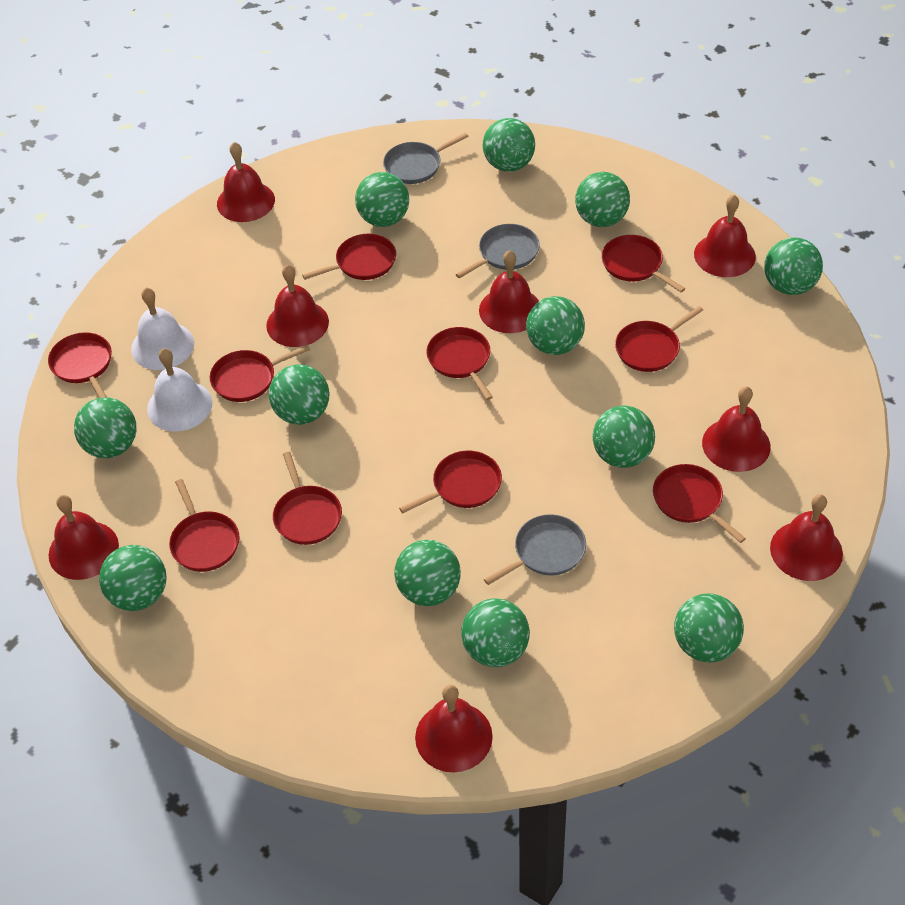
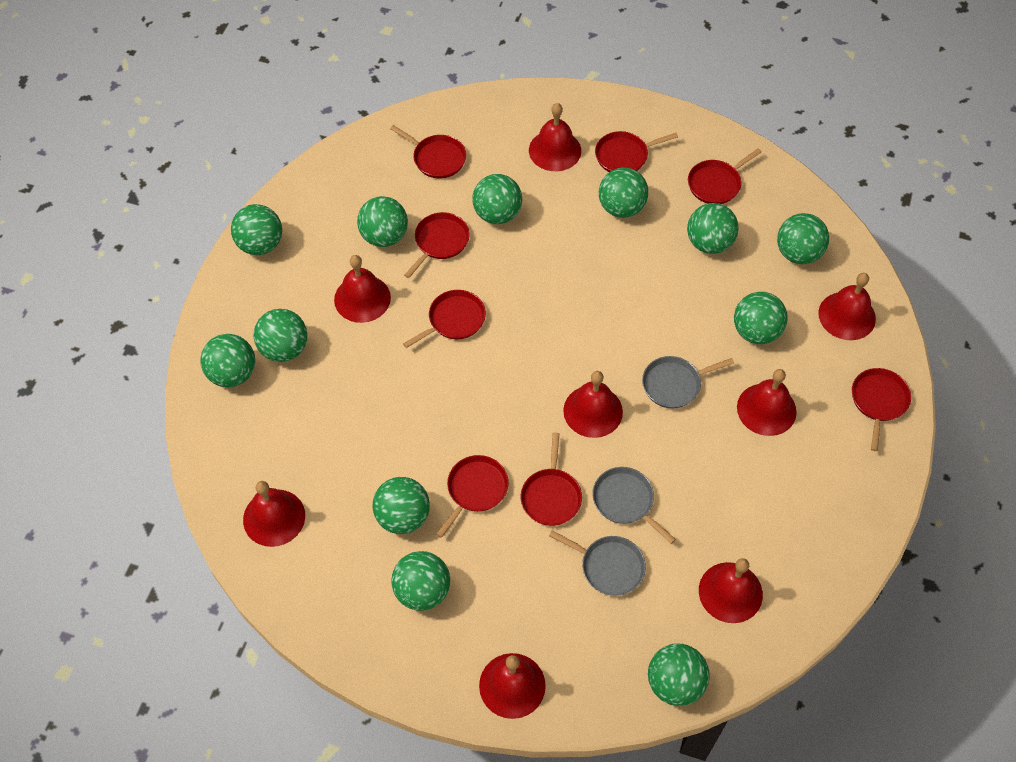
red pan: [48,332,112,398] [169,479,239,572] [210,345,310,402] [273,452,342,545] [302,234,396,280] [399,451,502,513] [426,327,493,400] [601,235,685,292] [615,306,703,372] [653,464,746,543] = 10 -> [390,125,466,178] [403,290,486,348] [404,212,470,278] [436,455,509,538] [521,433,582,526] [595,131,678,172] [688,148,762,204] [852,368,911,451] = 8
white bell: [131,288,194,370] [147,348,212,432] = 2 -> none = 0

